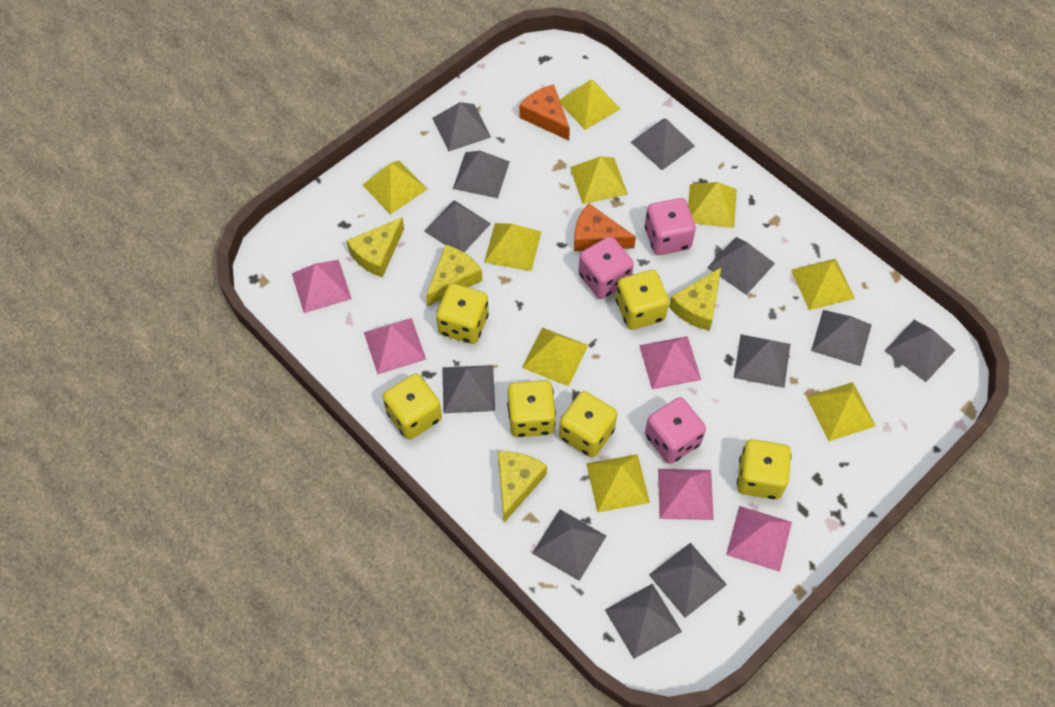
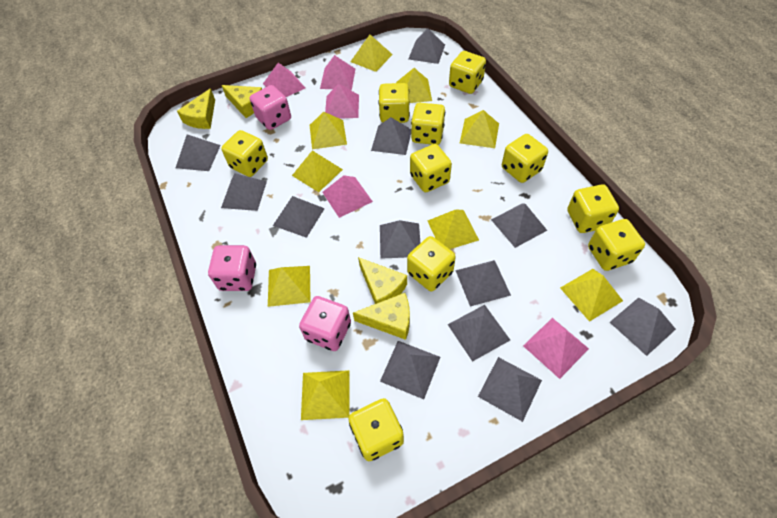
orange cheese: [519,84,570,141] [574,204,636,251] = 2 -> none = 0
yellow dice: [383,373,442,440] [436,284,489,344] [507,380,556,437] [559,391,617,457] [616,270,669,330] [737,439,791,500] = 6 -> [221,130,268,177] [348,398,404,461] [379,83,410,123] [407,236,456,291] [410,144,452,192] [411,103,445,145] [449,51,486,94] [502,134,548,183] [567,185,619,233] [588,219,645,271] = 10

